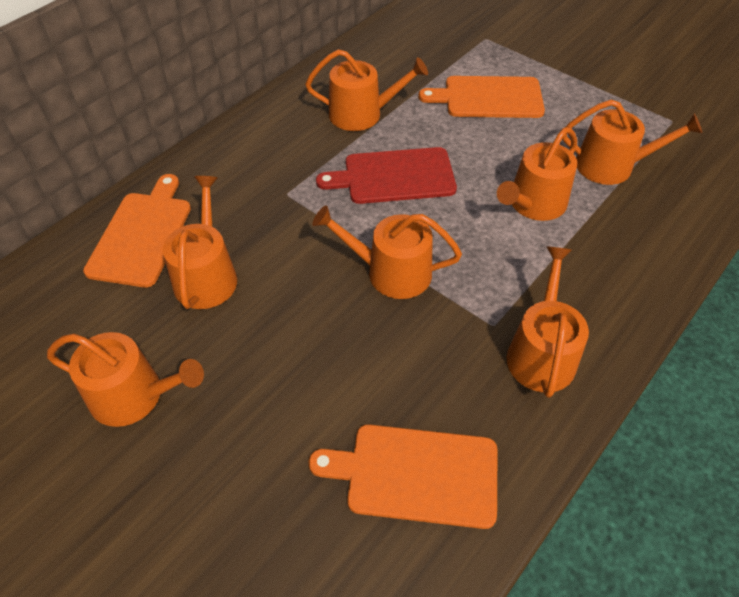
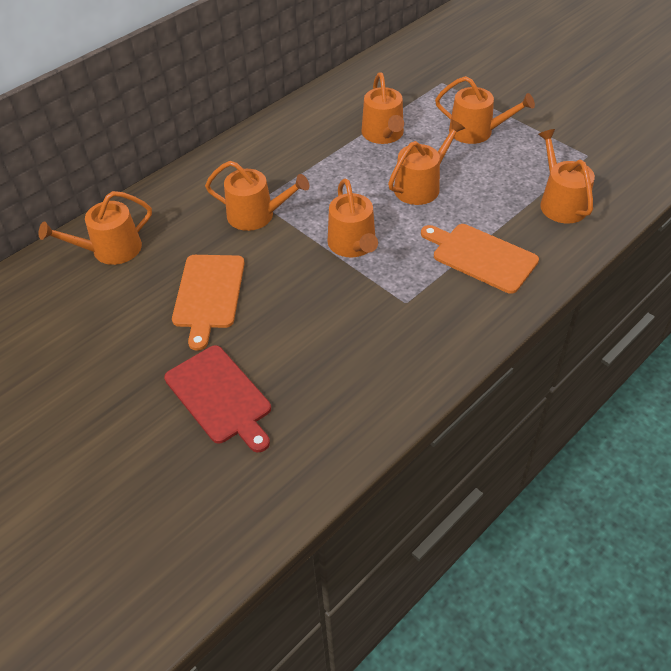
orange cutting board: [83,174,191,288] [309,424,498,529] [418,76,545,118] = 3 -> [172,255,245,351] [421,224,539,294] = 2

